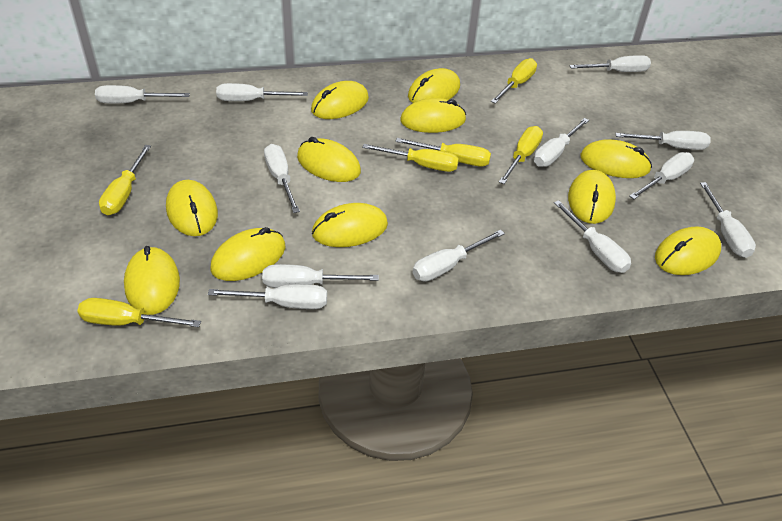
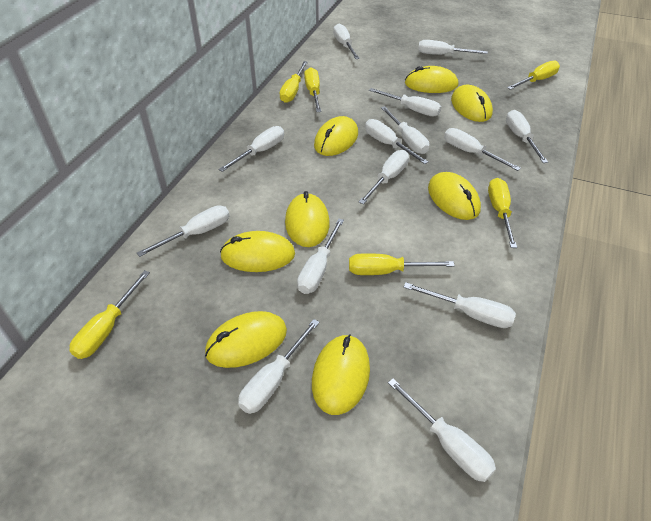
white screwdriver: [95,85,190,104] [208,284,327,309] [216,83,308,101] [262,264,379,288] [264,144,300,213] [412,230,505,282] [534,118,589,167] [554,200,631,273] [569,55,651,72] [615,131,711,150] [629,152,694,199] [700,182,756,258] = 12 -> [137,205,229,257] [218,126,284,172] [238,319,320,414] [297,218,344,294] [333,24,360,59] [359,150,409,204] [365,119,428,164] [369,88,441,116] [381,106,429,154] [388,378,496,482] [403,282,516,328] [418,40,488,55] [444,128,521,171] [506,110,548,163] = 14
yellow mouse: [124,246,180,315] [166,180,218,236] [210,227,285,281] [297,137,361,182] [311,81,369,119] [312,203,388,247] [400,98,466,133] [408,68,460,103] [568,170,616,224] [580,139,652,178] [655,227,721,275] = 11 -> [205,311,287,368] [220,231,295,272] [285,191,330,247] [312,334,370,415] [314,116,358,156] [405,66,458,93] [428,172,481,220] [451,85,493,122] = 8

